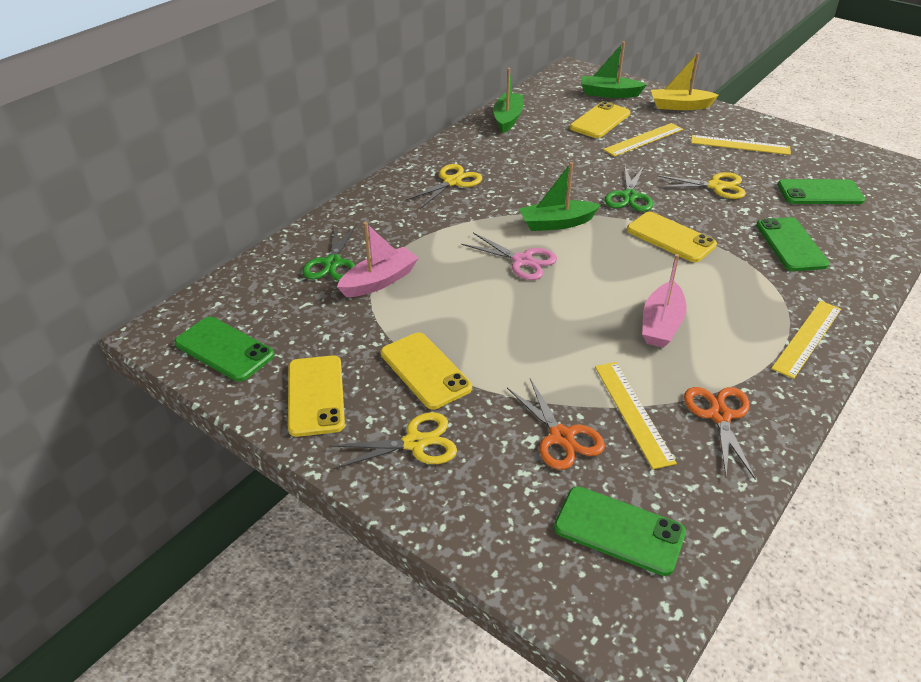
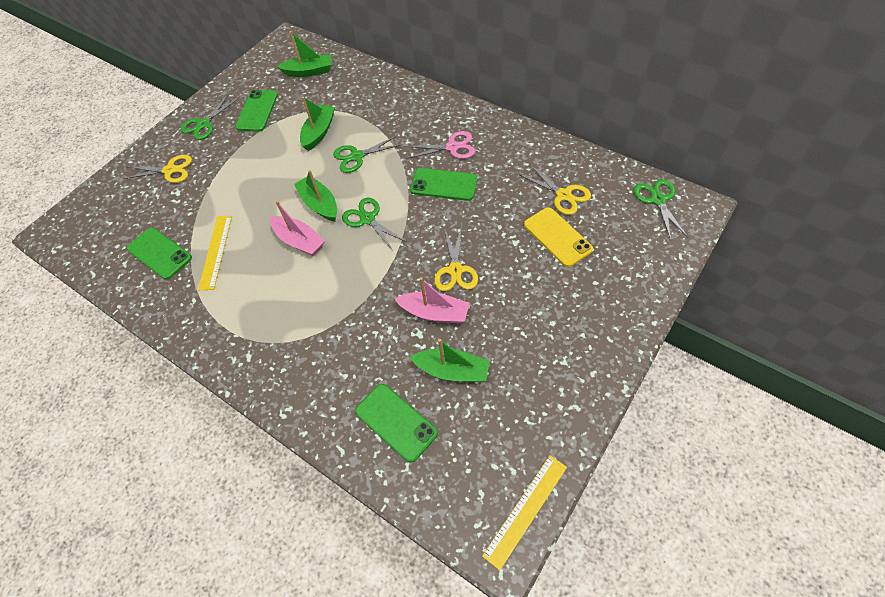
green boat: [493,68,523,133] [519,162,600,231] [581,42,647,98] = 3 -> [277,31,331,77] [294,170,337,222] [300,97,335,151] [410,339,490,382] = 4
green scissors: [302,225,356,281] [604,165,653,212] = 2 -> [180,95,238,140] [333,135,403,173] [342,198,406,251] [634,179,688,240] = 4
orange scissors: [507,378,605,470] [684,387,756,480] = 2 -> none = 0
yellow boat: [651,53,719,110] = 1 -> none = 0
yellow phone: [288,356,345,437] [381,332,472,409] [570,101,630,138] [627,212,717,262] = 4 -> [524,207,593,267] = 1
yellow ruler: [595,362,677,469] [603,123,683,157] [691,135,791,155] [771,301,841,379] = 4 -> [198,216,232,290] [482,455,567,570] = 2

